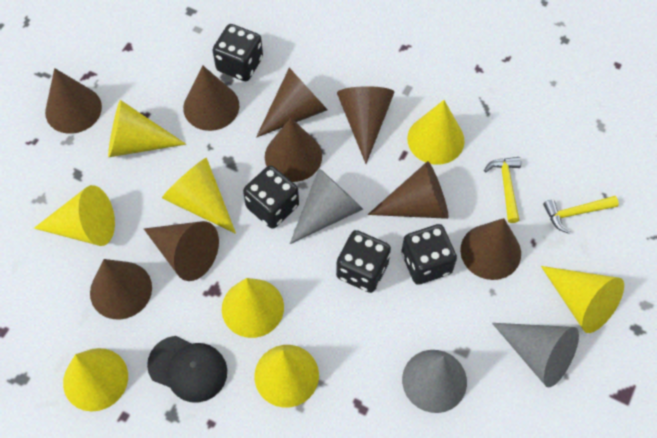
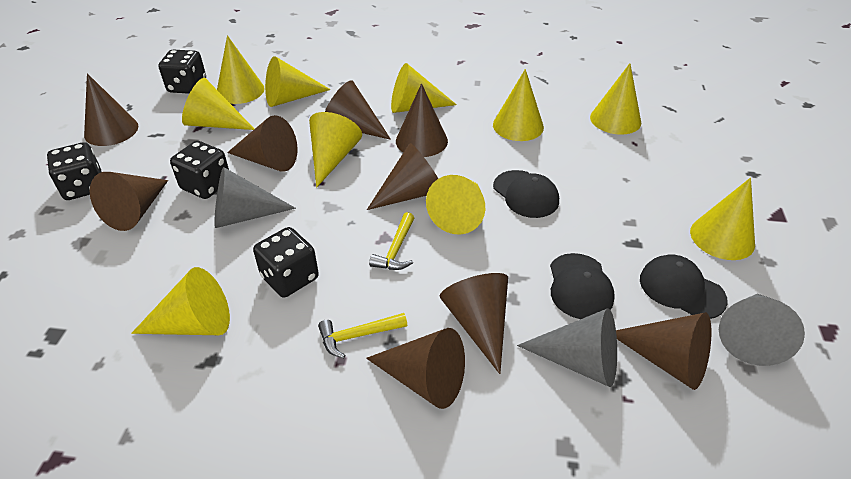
black cap: [147,336,227,403] = 1 -> [493,170,559,218] [550,253,615,319] [640,255,728,319] = 3
yellow cone: [34,185,115,246] [63,348,128,411] [108,100,186,157] [162,158,236,234] [222,278,284,338] [254,345,319,408] [407,100,465,165] [541,266,624,333] = 8 -> [131,267,230,335] [182,78,254,130] [217,35,265,104] [265,56,331,107] [309,112,362,188] [391,63,457,113] [426,175,485,235] [493,69,544,141] [590,63,641,135] [690,178,755,260] = 10

